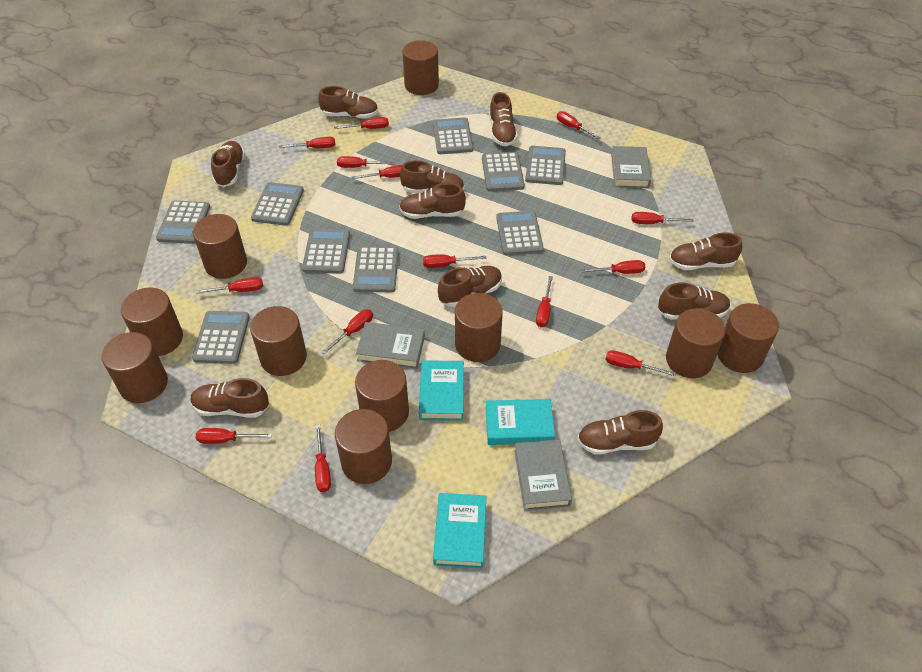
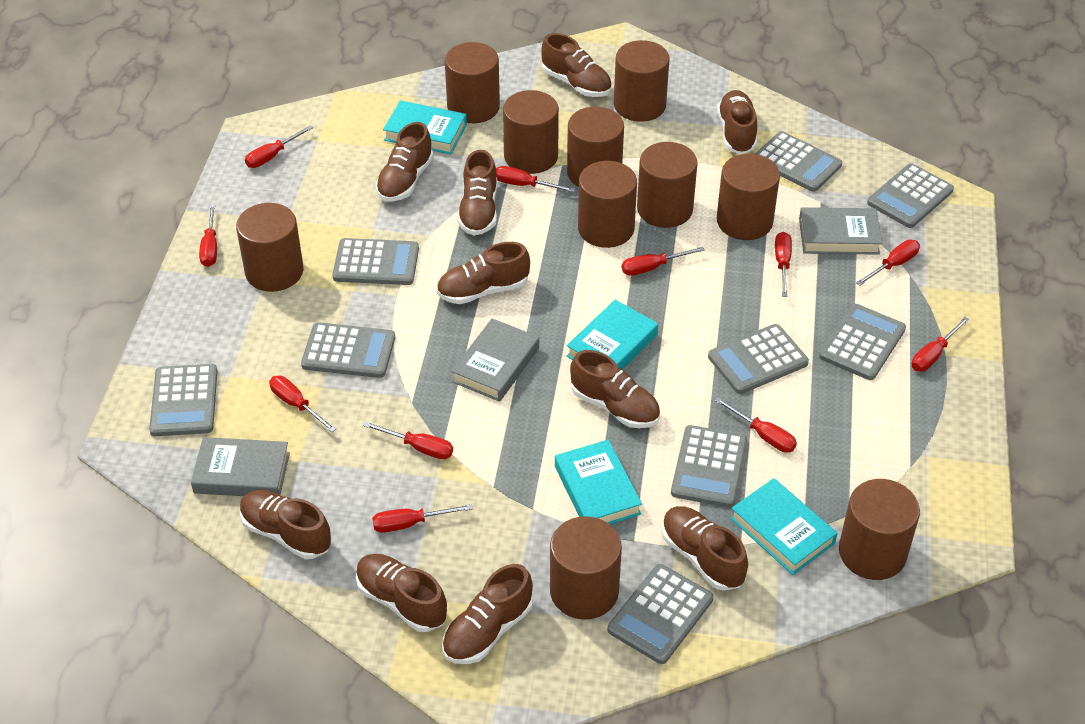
red screwdriver: [196,277,263,294] [196,428,272,444] [279,137,335,148] [315,424,331,492] [321,309,373,354] [334,117,389,129] [337,156,394,168] [351,165,402,179] [423,254,487,268] [536,276,553,327] [557,111,601,140] [581,260,645,274] [605,350,676,376] [632,212,693,224] = 14 -> [199,204,217,267] [245,125,313,168] [269,376,336,432] [363,422,453,459] [372,504,473,533] [496,166,575,192] [622,247,705,276] [715,397,797,453] [775,232,792,297] [856,240,920,286] [911,317,970,372] = 11
turquoise book: [419,360,464,421] [433,493,486,568] [486,399,555,445] = 3 -> [383,100,467,155] [555,440,642,524] [567,300,658,369] [730,478,837,575] = 4

